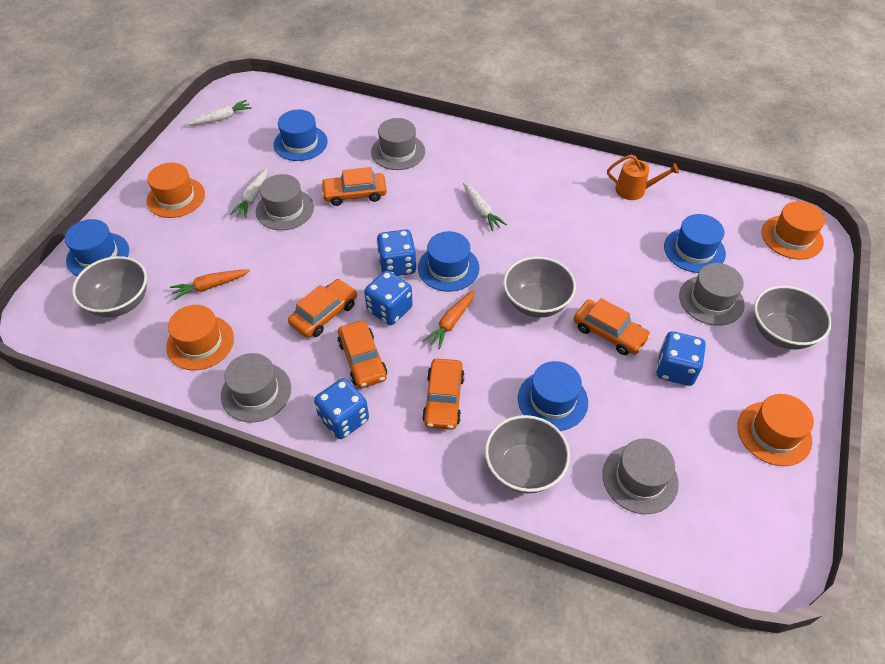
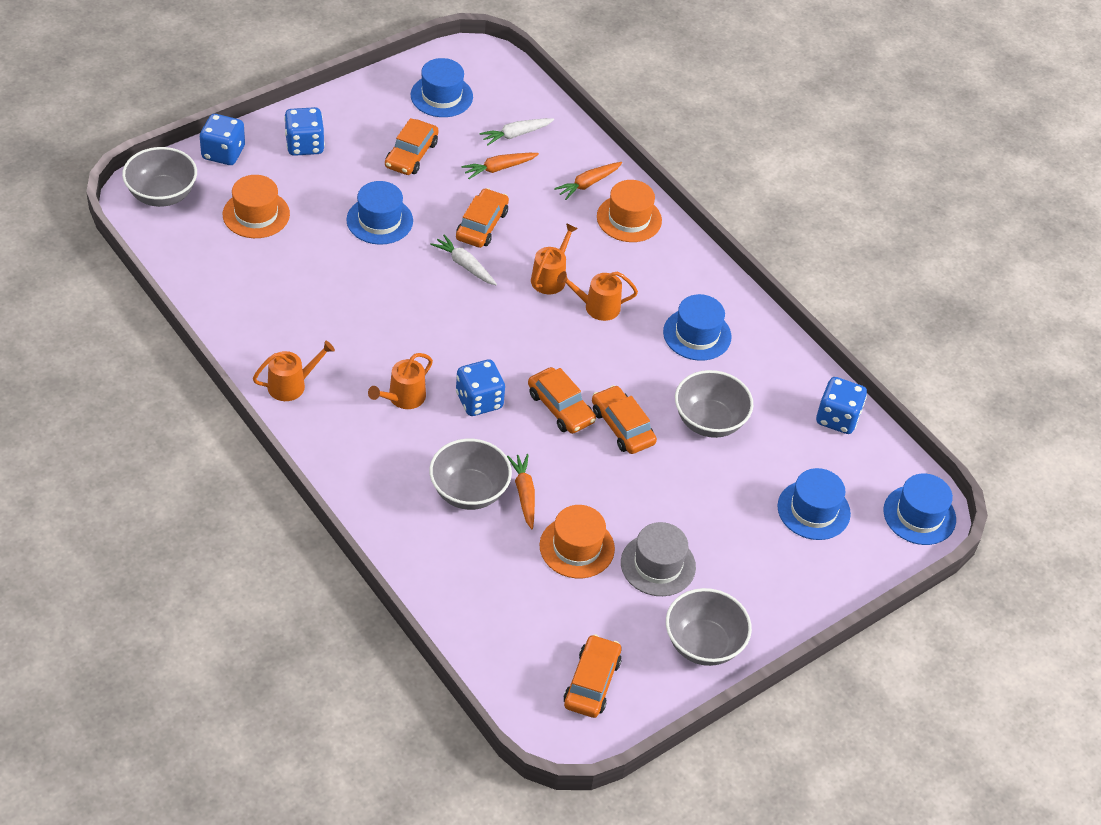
grey hat: [221,353,291,422] [256,174,314,230] [371,118,425,170] [602,438,679,514] [679,263,745,326] = 5 -> [621,522,696,596] = 1
orange carrot: [170,269,250,300] [423,290,475,349] = 2 -> [462,153,539,179] [507,454,535,529] [554,162,622,200] = 3
orange hat: [146,163,205,218] [166,305,234,370] [737,394,814,466] [762,201,825,260] = 4 -> [223,175,290,238] [540,505,615,578] [597,180,662,242] = 3
orange watering can: [607,155,679,200] = 1 -> [253,341,335,401] [368,353,433,409] [531,223,578,294] [557,271,638,321] = 4
white carrot: [187,100,252,125] [230,168,268,218] [463,183,507,231] = 3 -> [430,235,497,285] [479,118,554,146] = 2

